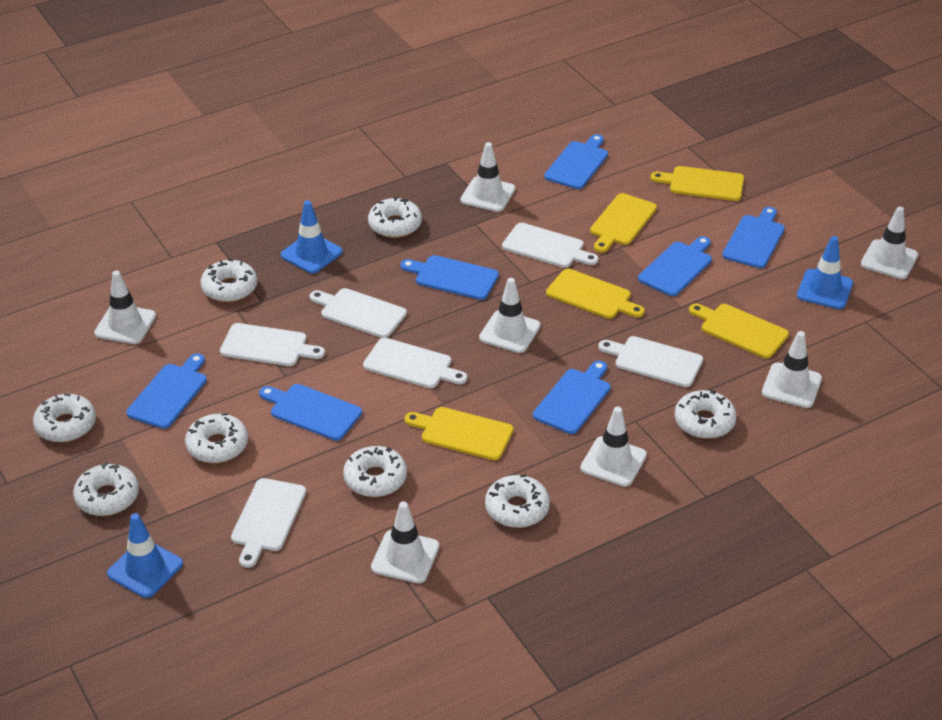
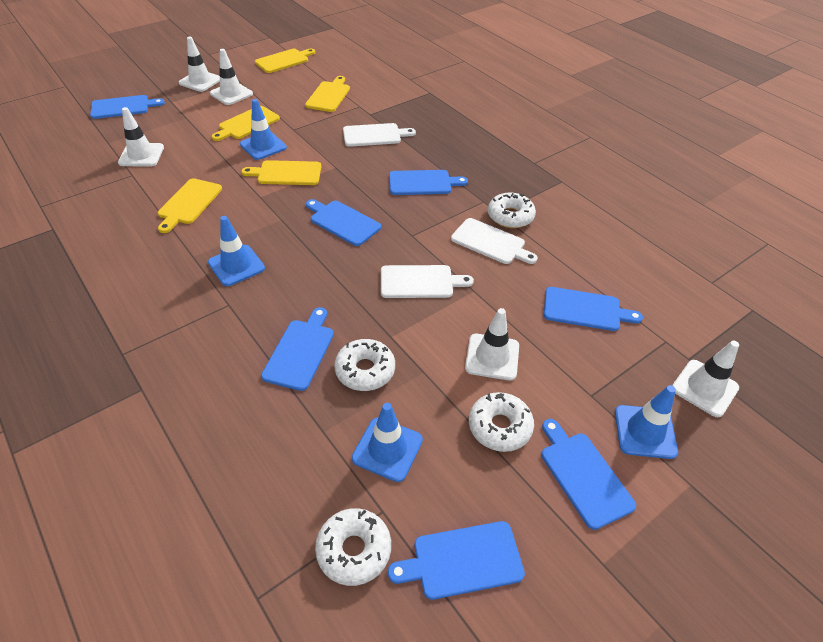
blue traffic cone: [107,513,183,598] [281,200,343,273] [797,236,853,309] = 3 -> [208,216,265,286] [240,99,287,160] [352,403,423,482] [615,385,678,459] = 4
white cutting board: [220,323,325,366] [231,478,306,568] [310,288,407,338] [363,338,467,388] [502,223,599,268] [598,336,703,387] = 6 -> [343,123,416,147] [381,265,474,298] [451,218,538,264] = 3
white donut: [33,393,96,442] [73,462,139,516] [185,413,248,463] [201,259,257,302] [343,446,407,497] [368,196,422,238] [485,474,550,528] [674,390,737,439] = 8 -> [315,508,391,586] [334,339,395,391] [469,392,534,452] [488,193,536,228] = 4
white traffic cone: [94,271,156,344] [371,501,439,584] [460,142,515,212] [479,278,541,353] [580,406,647,487] [762,331,822,408] [861,206,918,279] = 7 -> [118,107,164,167] [179,37,220,92] [210,49,253,105] [465,308,519,380] [672,341,739,417] = 5

